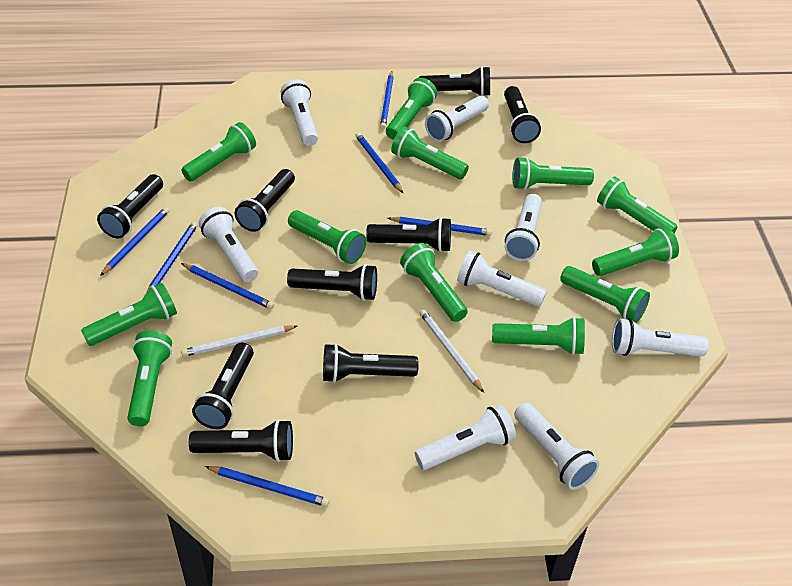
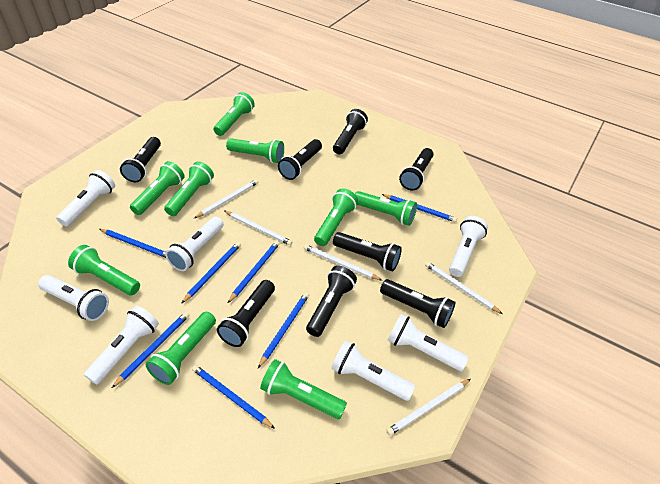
black flashlight: [97,174,163,238] [189,419,293,462] [192,342,254,429] [235,169,295,232] [287,264,377,301] [323,343,419,383] [366,217,451,252] [419,66,490,96] [504,86,541,143] = 9 -> [120,137,161,182] [217,280,275,347] [278,139,322,180] [306,266,357,337] [333,109,368,154] [333,232,402,271] [380,279,455,328] [399,148,433,190] = 8
green flashlight: [81,283,177,346] [127,330,172,426] [181,122,256,181] [288,210,366,264] [386,78,437,140] [391,126,469,179] [400,243,468,322] [492,317,585,355] [512,157,594,190] [560,266,650,323] [592,227,679,276] [597,177,678,233] = 12 -> [68,245,140,295] [130,161,185,215] [146,312,216,385] [164,161,214,216] [214,92,255,136] [226,138,284,163] [260,359,347,419] [314,189,358,246] [355,191,417,226] = 9
white flashlight: [199,207,258,282] [281,79,318,146] [415,404,516,470] [425,96,489,142] [457,251,547,307] [505,194,542,261] [514,403,599,490] [612,318,709,357] = 8 -> [38,275,109,321] [56,170,115,227] [84,306,159,385] [165,217,223,271] [331,341,415,401] [388,314,469,371] [449,216,488,277] = 7
white pencil: [181,325,297,357] [420,309,484,393] = 2 -> [194,179,258,218] [224,211,292,246] [303,244,383,281] [386,379,471,436] [425,262,503,314] = 5

